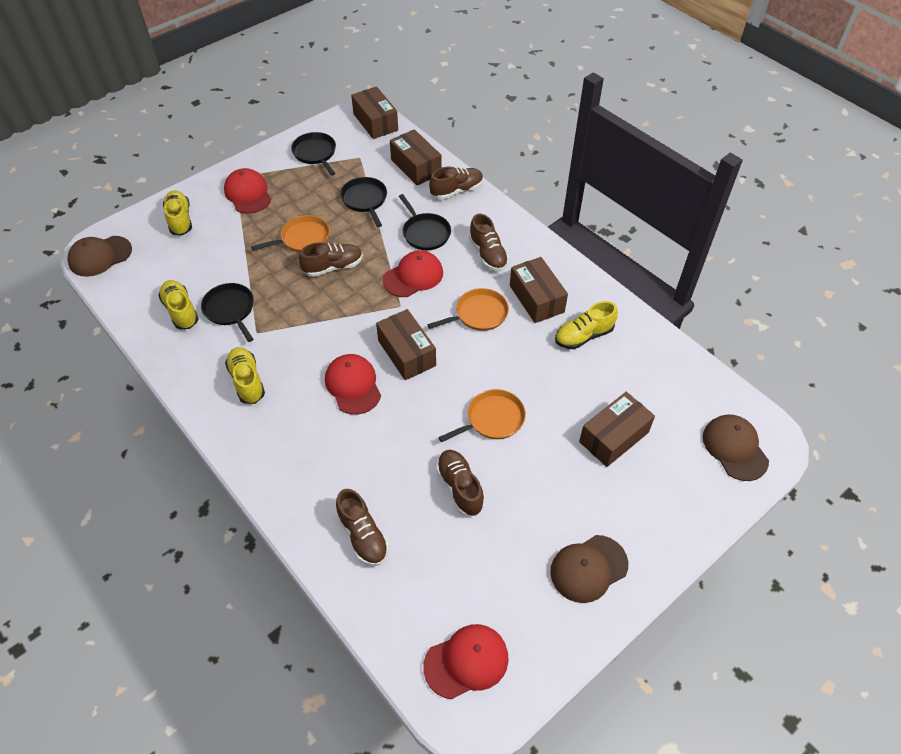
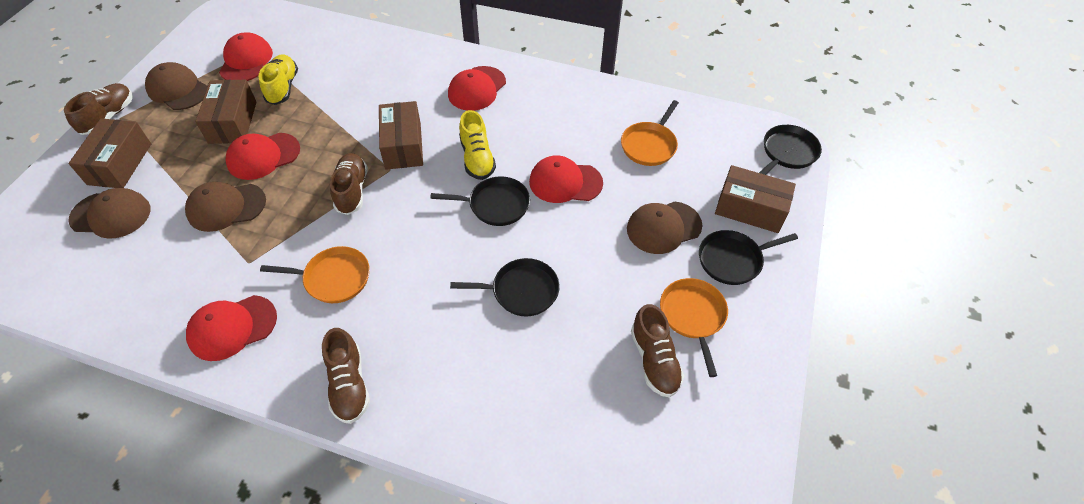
brown box: [351,86,398,139] [376,309,436,380] [390,129,442,185] [510,257,568,323] [579,392,655,467] = 5 -> [68,118,151,188] [195,80,257,144] [379,101,423,170] [715,165,796,233] = 4
brown cap: [67,236,132,277] [550,535,628,603] [703,414,769,481] = 3 -> [68,188,151,239] [145,62,208,110] [185,182,266,232] [627,201,702,254] = 4
brown shoe: [299,242,363,277] [336,489,389,566] [429,167,483,199] [436,450,485,516] [469,214,509,271] = 5 -> [64,83,133,135] [322,328,370,424] [330,153,368,215] [631,304,684,397] = 4
red cap: [224,168,271,214] [325,354,381,415] [383,250,443,297] [423,624,509,699] = 4 -> [186,295,277,361] [219,33,273,81] [225,133,300,180] [448,66,506,111] [529,155,603,203] = 5
yellow shoe: [158,280,199,329] [163,190,192,236] [225,347,265,404] [555,301,618,349] = 4 -> [258,54,298,105] [459,110,496,180] = 2

